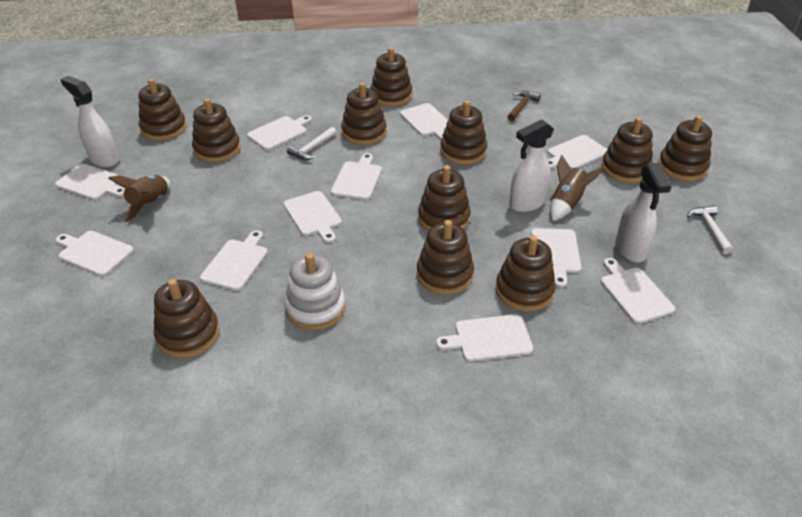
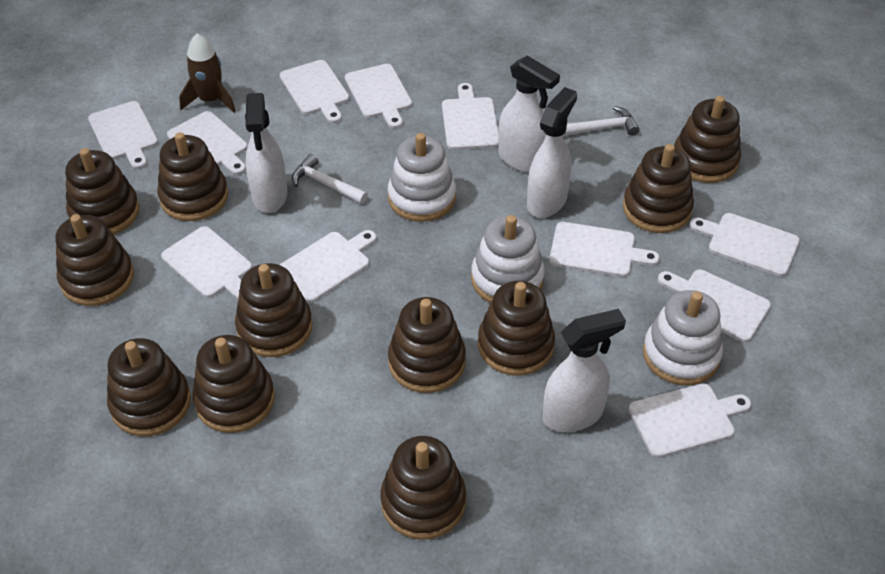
brown hammer: [507,91,541,121] = 1 -> none = 0
brown rocket: [108,175,171,222] [550,155,604,221] = 2 -> [179,33,236,113] = 1
white spray bottle: [60,76,119,167] [509,119,554,212] [616,163,672,262] = 3 -> [245,93,288,213] [498,56,560,173] [527,87,577,218] [543,309,626,432] = 4
white stacking toy: [284,253,346,330] = 1 -> [387,133,456,222] [471,215,545,303] [643,290,723,386] = 3

